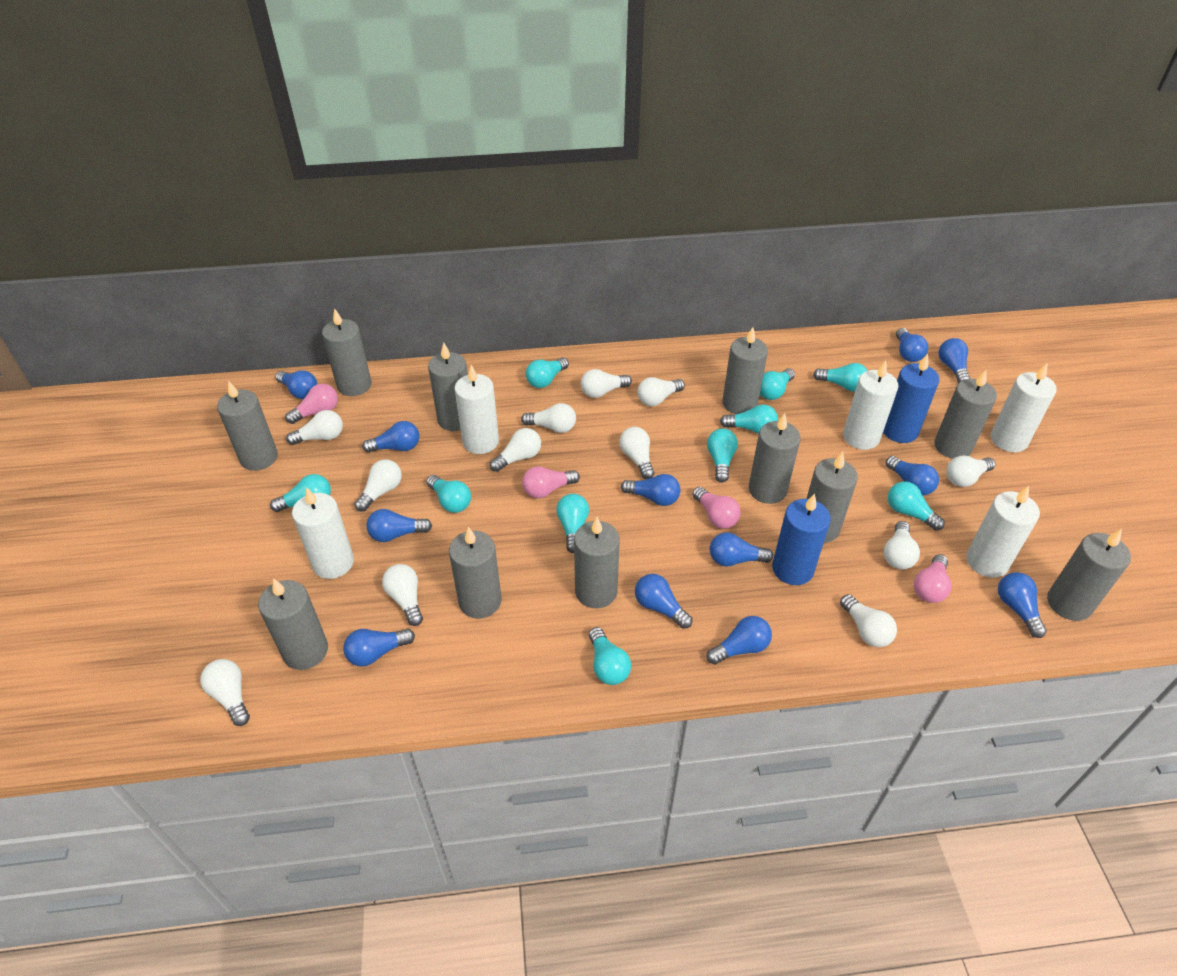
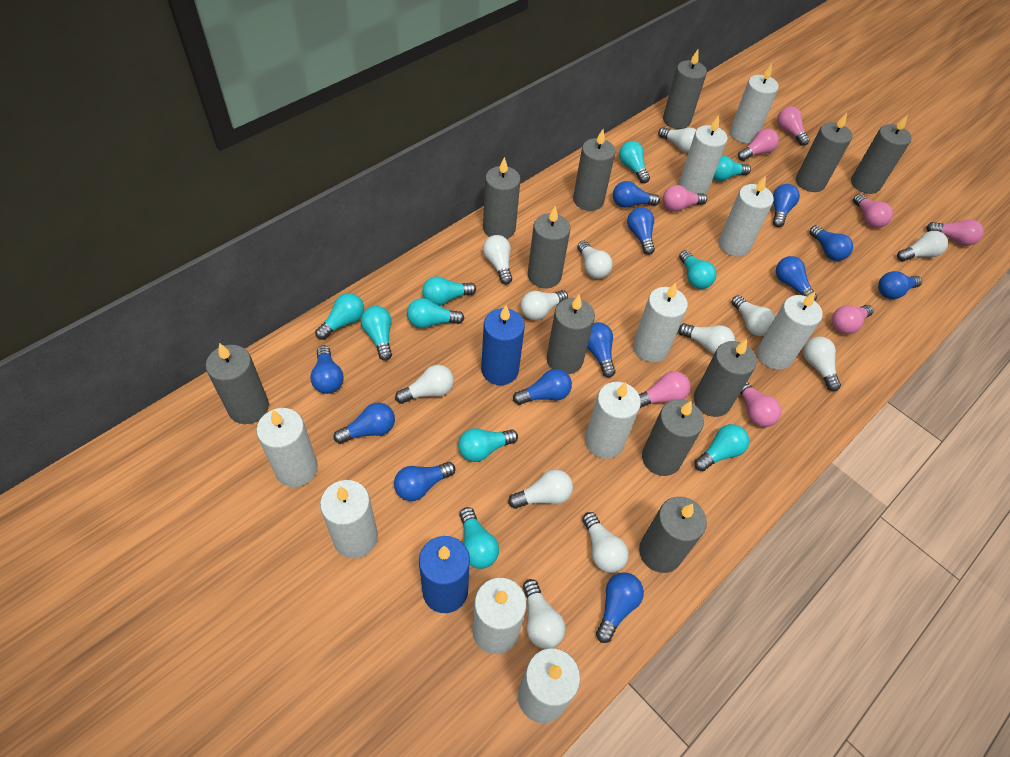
pink light bulb: [285,384,338,424] [522,466,580,498] [692,487,741,529] [914,554,952,603] = 4 -> [639,371,690,408] [663,185,707,212] [738,128,779,161] [740,382,781,427] [777,106,810,146] [832,305,874,334] [853,194,893,228] [926,219,984,246] = 8
white candle: [292,487,354,579] [454,365,499,454] [843,361,898,450] [966,486,1040,578] [991,363,1057,452] = 5 -> [256,408,318,487] [320,480,378,558] [472,578,527,654] [518,648,580,723] [585,382,641,459] [633,283,688,362] [679,115,728,194] [719,176,774,257] [730,64,779,143] [757,291,823,370] = 10

